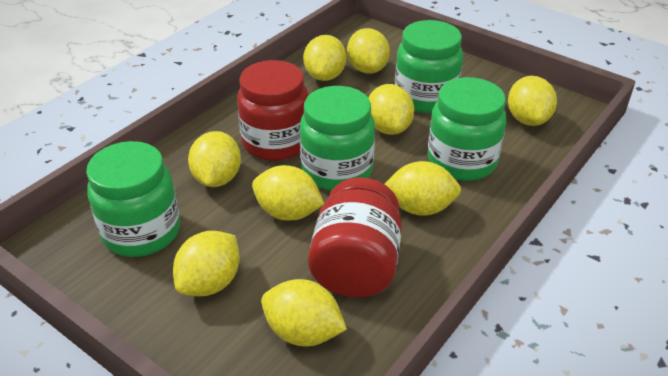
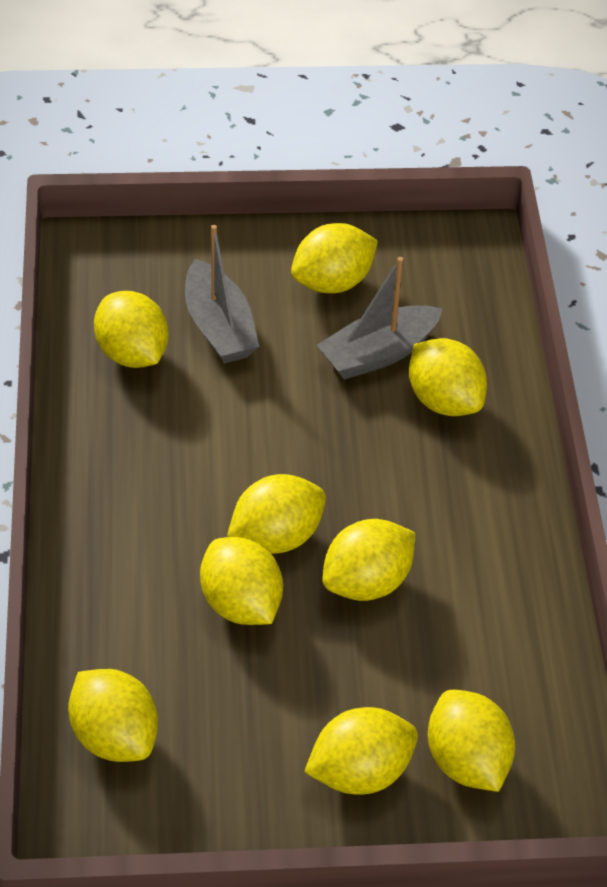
green jar: [86,141,180,257] [300,86,375,191] [395,20,463,113] [427,77,506,181] = 4 -> none = 0
grey boat: none = 0 -> [185,225,259,364] [317,257,443,380] = 2
red jar: [237,60,309,161] [308,177,402,298] = 2 -> none = 0

